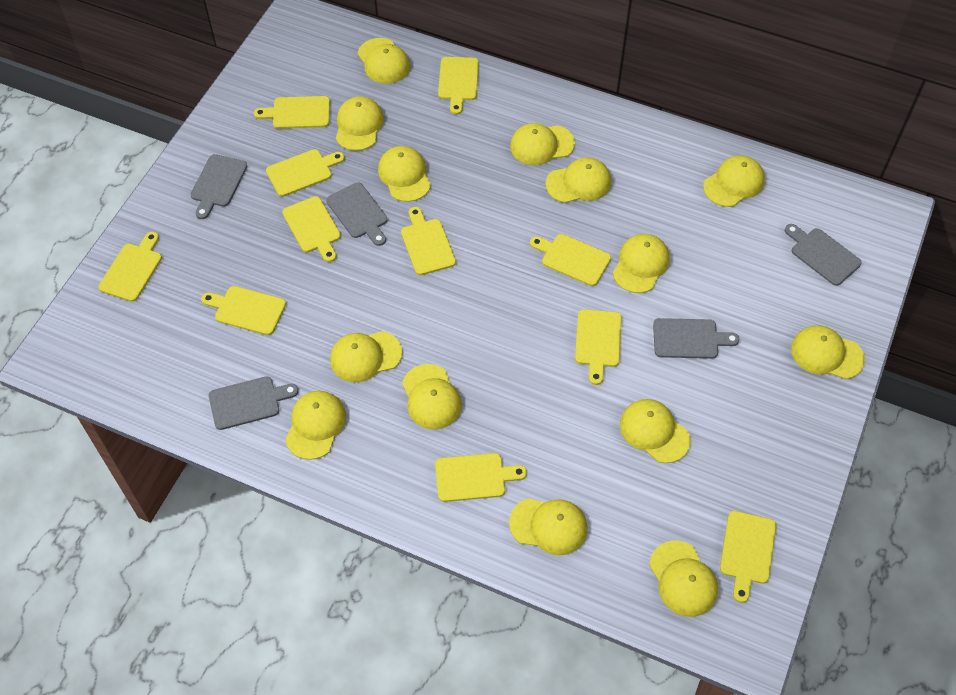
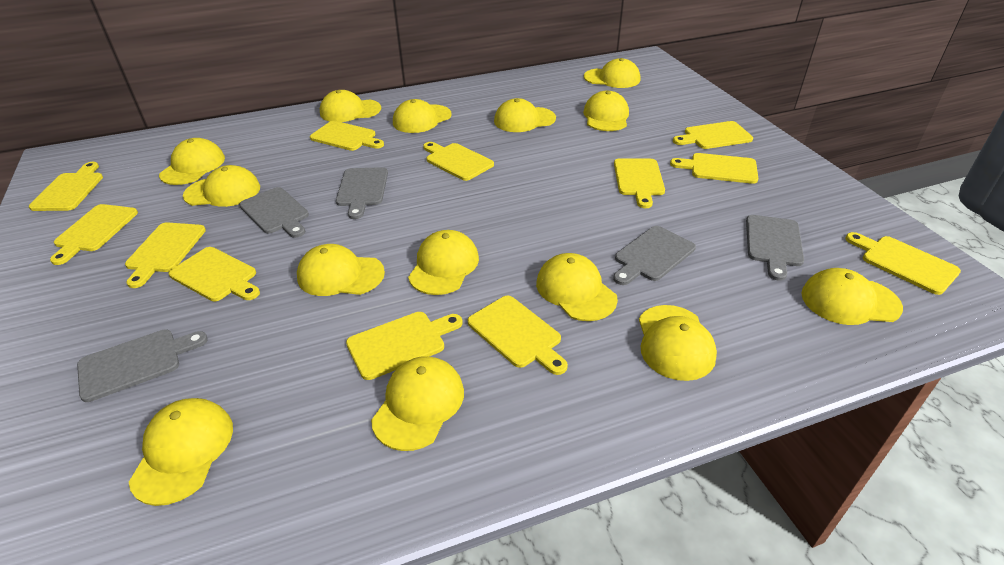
yellow cutting board: [98,232,162,302] [201,286,286,335] [254,96,330,129] [266,149,345,197] [282,196,341,262] [401,207,456,275] [435,453,527,502] [438,57,479,115] [530,234,611,286] [575,309,622,385] [720,511,776,603] = 11 -> [29,162,103,211] [50,204,138,265] [125,222,206,288] [168,247,260,301] [310,121,384,151] [346,312,463,380] [423,142,494,181] [468,296,568,375] [614,158,665,208] [670,153,758,184] [673,121,753,149] [845,232,961,295] = 12

